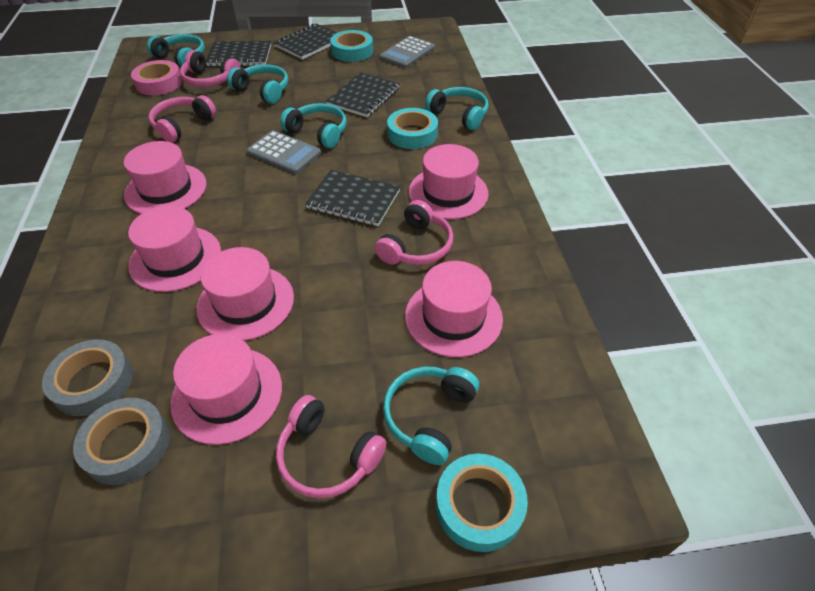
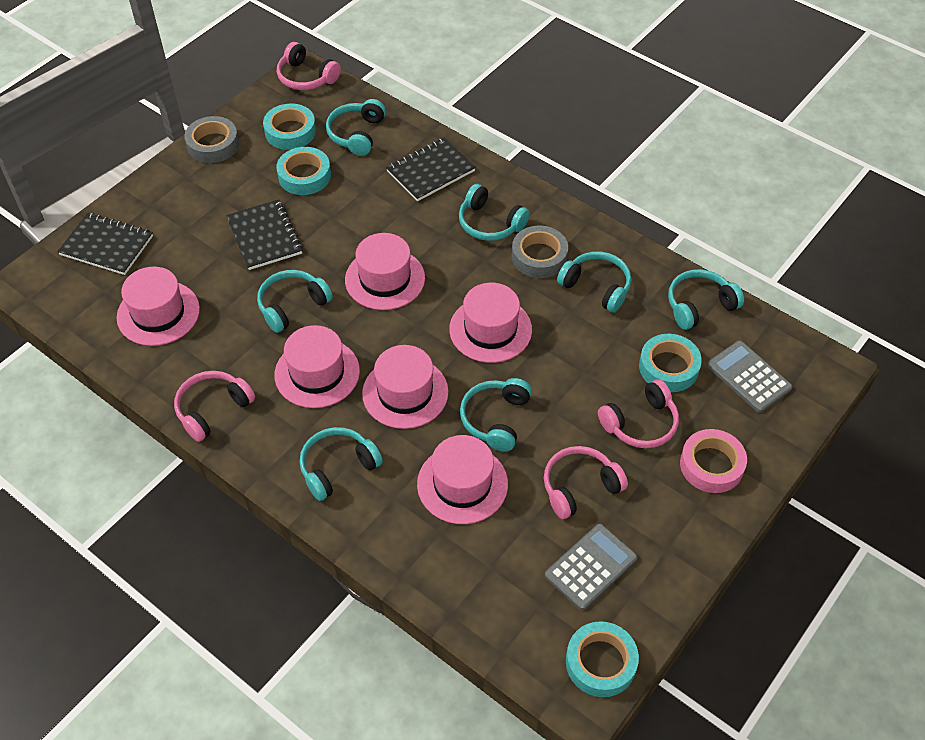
black notebook: [206,41,271,67] [274,24,337,60] [305,170,400,226] [326,72,400,117] = 4 -> [57,213,153,275] [226,200,303,270] [386,138,476,201] = 3
turquoise headphones: [147,34,205,67] [227,64,288,104] [280,103,346,148] [383,366,479,465] [425,87,489,130] = 5 -> [257,270,333,333] [299,427,383,501] [326,99,386,156] [459,184,530,241] [460,378,532,452] [557,251,631,313] [668,269,744,330] = 7
turquoise tape: [330,30,373,62] [387,108,438,149] [436,454,528,552] = 3 -> [263,104,316,150] [277,147,331,195] [566,621,639,697] [639,334,702,392] = 4

